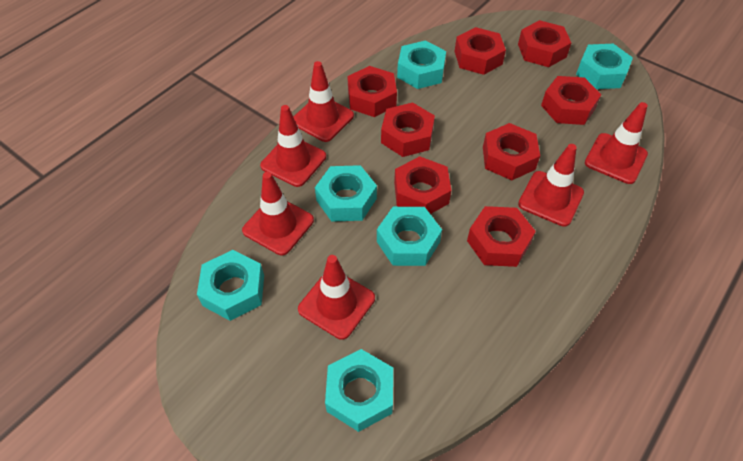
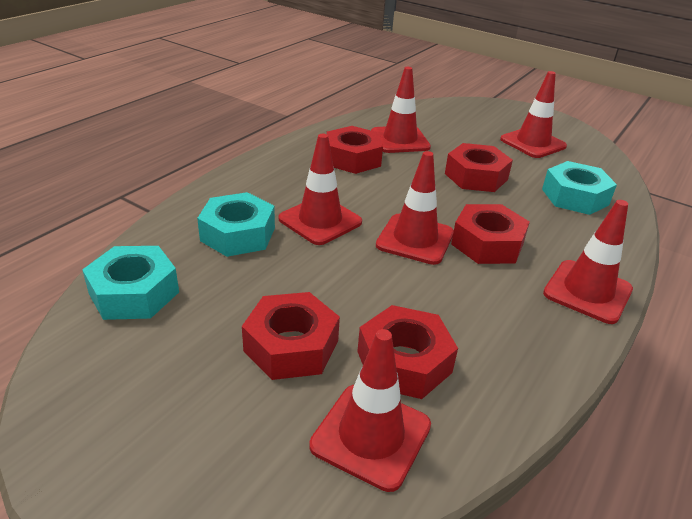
red nut: [347,66,397,117] [381,102,435,157] [394,156,451,214] [454,27,506,75] [467,206,536,267] [483,123,540,180] [518,20,571,67] [541,76,601,125] = 8 -> [242,292,340,380] [327,126,383,174] [357,305,458,399] [445,143,513,192] [451,204,530,264] = 5
turquoise nut: [197,250,264,321] [315,165,377,222] [325,349,393,432] [377,207,442,266] [397,40,446,89] [576,44,633,89] = 6 -> [82,246,179,320] [197,192,275,257] [542,161,617,215] = 3

